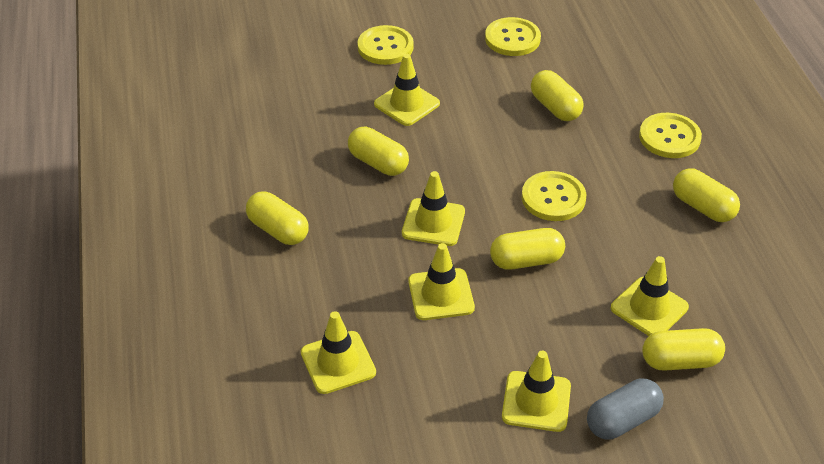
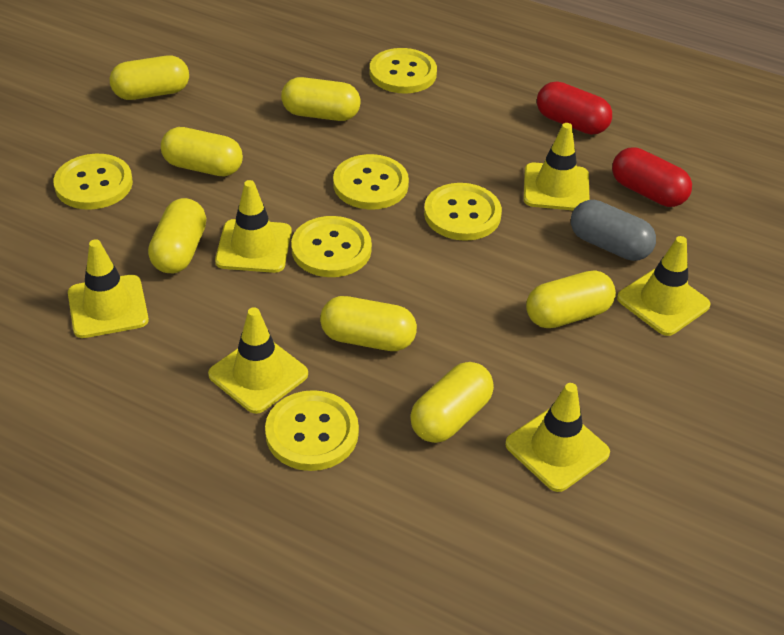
red capsule: none = 0 -> [537,81,612,135] [612,147,692,207] = 2
yellow button: [358,25,414,65] [485,17,541,56] [522,171,586,221] [639,113,702,158] = 4 -> [54,154,133,210] [265,390,359,471] [291,216,372,277] [333,154,409,210] [369,48,437,94] [424,183,502,241] = 6
yellow capsule: [246,191,309,245] [348,127,409,176] [490,228,565,270] [531,70,584,121] [642,328,725,371] [673,168,740,222] = 6 -> [110,55,189,100] [148,198,206,273] [161,127,243,176] [281,77,361,121] [320,296,417,351] [410,362,494,443] [526,270,616,328] = 7

